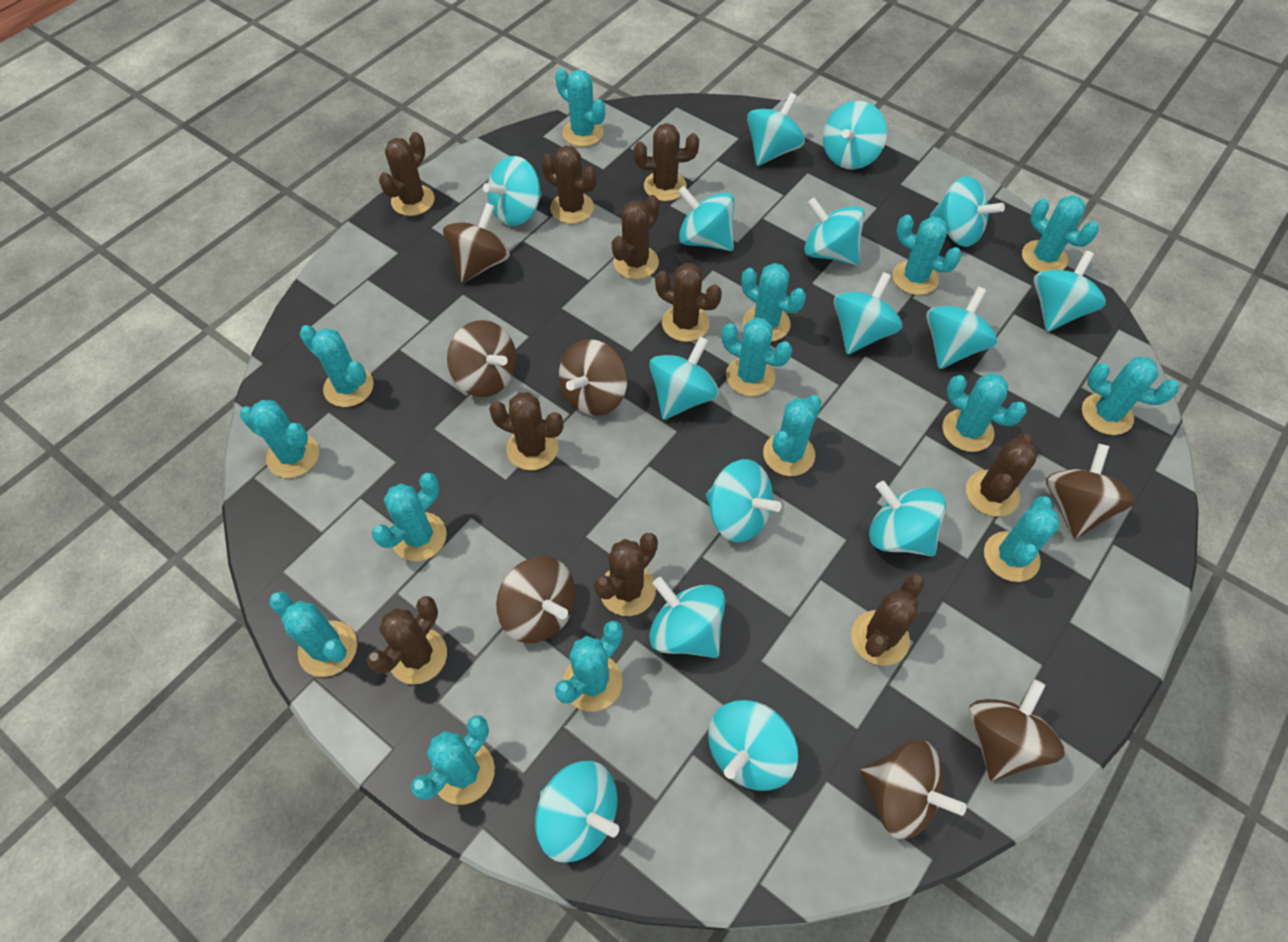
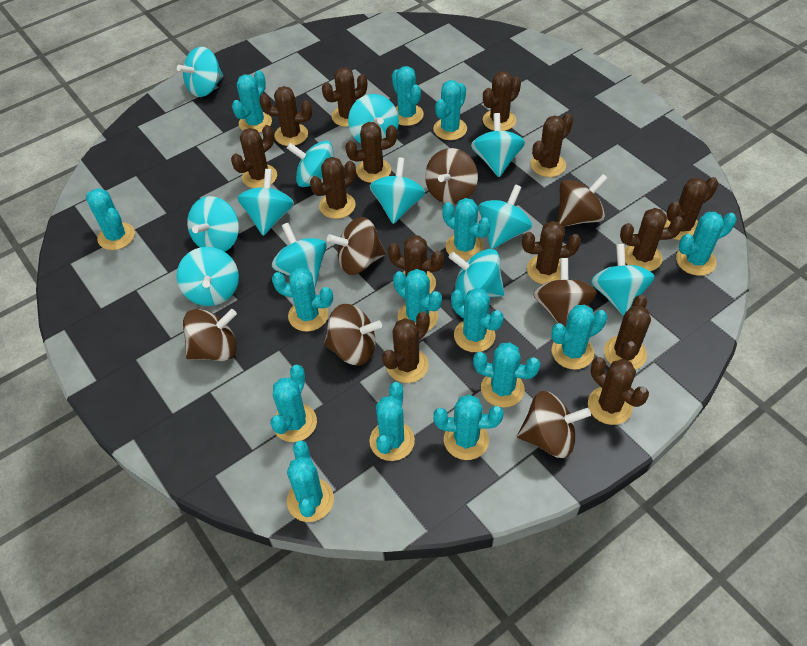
brown cactus: [367,596,447,684] [379,132,434,216] [489,392,563,470] [541,145,596,224] [594,533,658,616] [612,195,660,279] [634,123,699,201] [655,263,722,342] [851,574,925,666] [966,434,1036,517] = 10 -> [231,125,277,188] [259,86,312,146] [310,157,356,219] [322,67,367,127] [345,122,397,183] [382,311,430,383] [388,235,444,294] [483,71,521,131] [522,221,581,284] [530,113,573,177] [588,357,649,425] [604,295,651,369] [620,208,684,271] [664,177,718,240] = 14
turquoise spinning top: [483,156,542,226] [535,761,619,863] [649,336,719,420] [649,577,725,658] [677,186,734,251] [706,459,782,542] [708,700,798,791] [747,93,805,166] [804,197,865,265] [823,101,887,169] [834,272,902,355] [869,481,946,556] [926,287,997,369] [930,176,1005,247] [1033,250,1106,332] = 15 -> [177,47,223,97] [177,247,239,306] [187,196,239,252] [237,169,294,236] [272,223,327,288] [287,140,334,187] [348,94,399,144] [370,157,425,224] [448,249,505,300] [471,113,525,177] [478,184,532,249] [591,244,655,316] = 12

